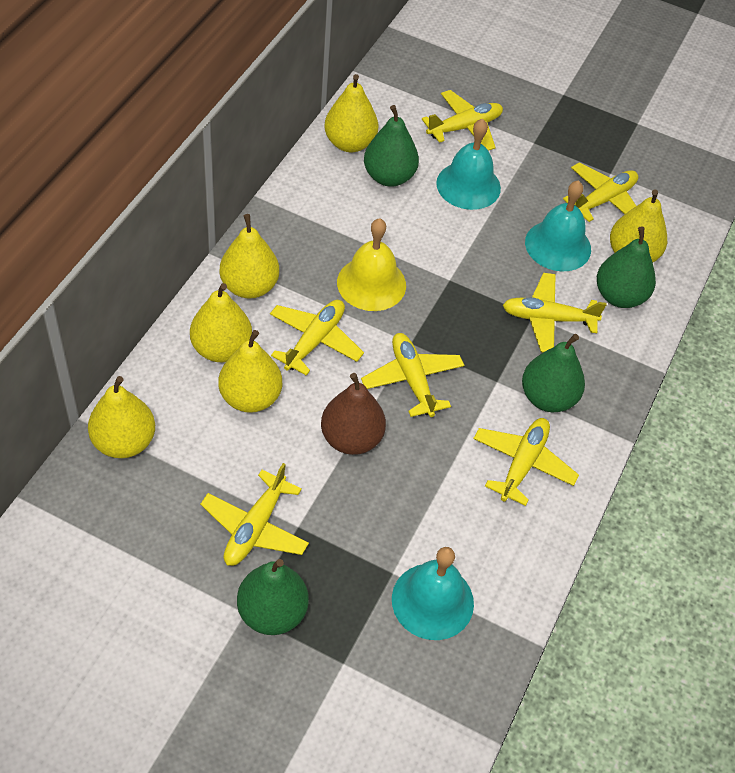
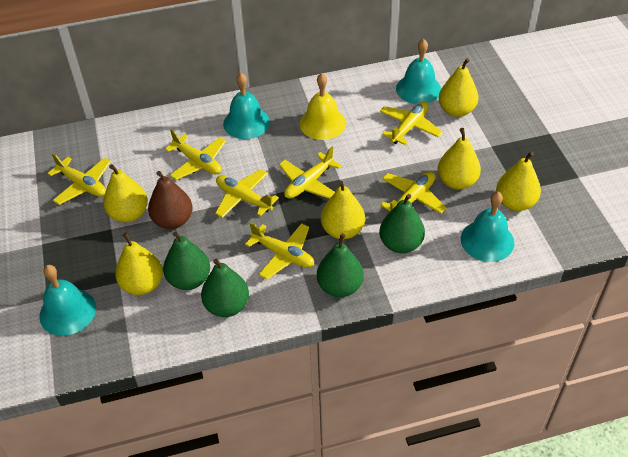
turquoise bell: [392,547,474,640] [436,119,501,210] [525,180,591,272] = 3 -> [39,265,96,336] [223,73,270,139] [396,39,441,104] [461,192,514,262] = 4

